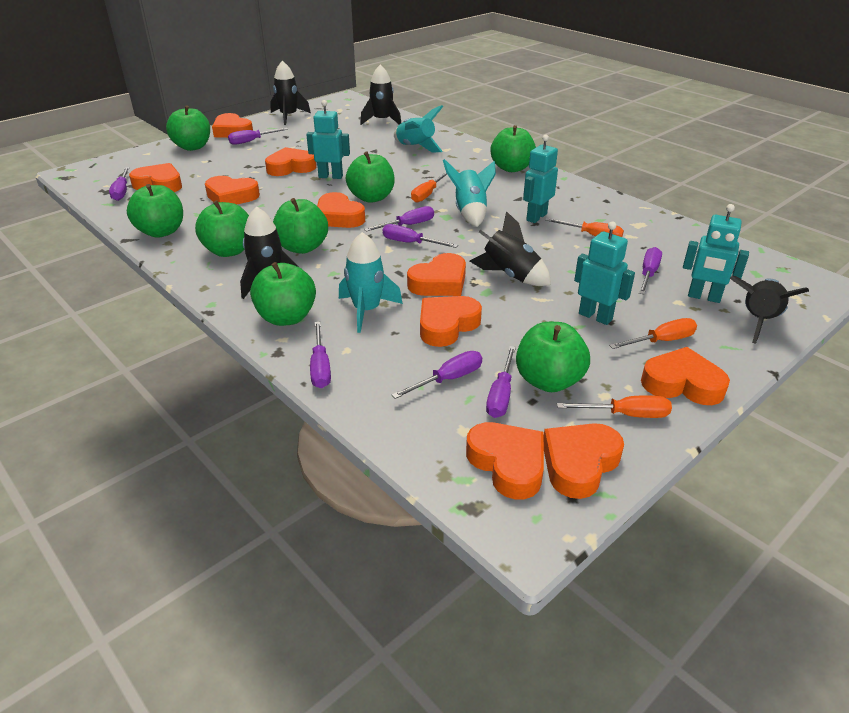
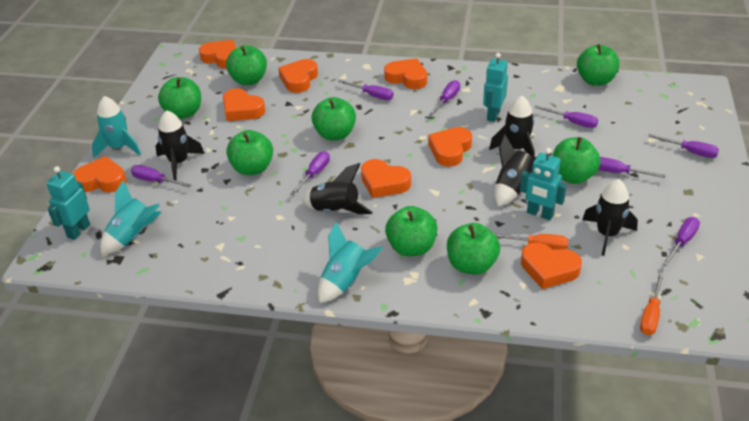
orange heart: [129,163,182,192] [205,176,260,205] [212,113,253,138] [265,147,316,176] [317,192,365,228] [407,253,466,296] [420,296,482,347] [466,422,544,499] [544,423,624,499] [641,347,730,405] = 10 -> [72,156,127,192] [199,40,236,69] [223,88,265,121] [278,59,318,93] [361,159,411,198] [384,58,427,89] [428,127,472,167] [521,242,582,289] = 8
orange screwdriver: [411,172,447,203] [545,218,624,237] [557,395,672,418] [609,318,697,349] = 4 -> [495,234,568,250] [640,273,664,335] = 2
turquoise robot: [306,100,350,179] [523,134,558,223] [574,222,635,325] [683,204,749,303] = 4 -> [46,166,90,240] [483,53,508,122] [520,148,567,220] = 3

